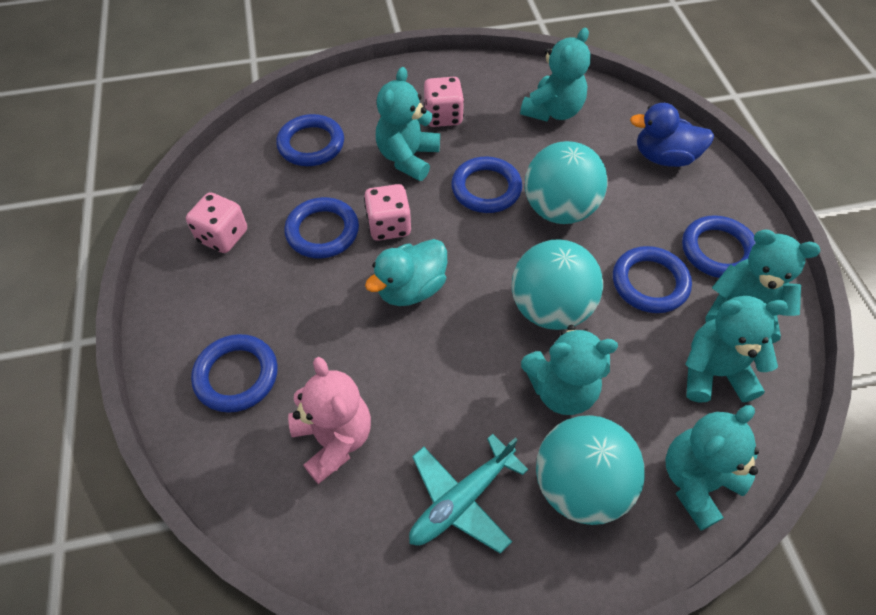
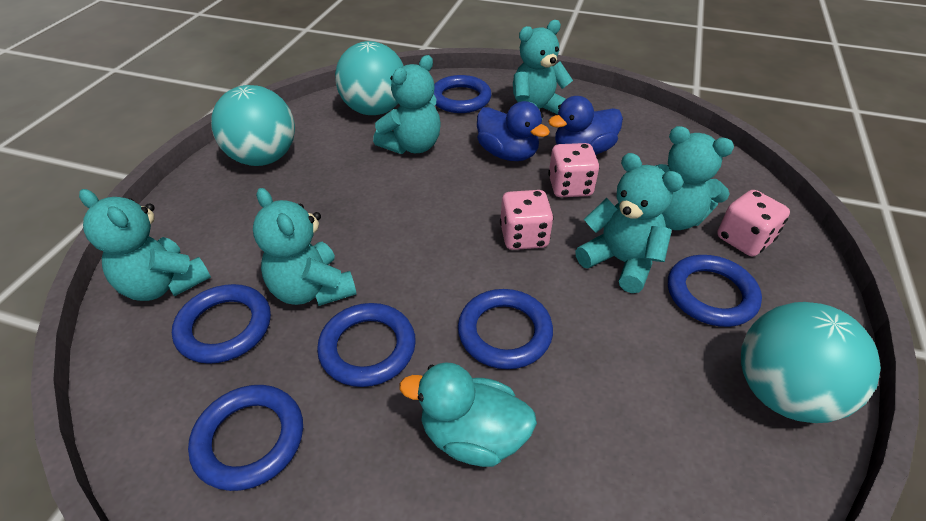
blue duck: [630,103,714,167] = 1 -> [477,101,550,161] [548,96,623,155] = 2
pink teddy bear: [288,357,371,484] = 1 -> none = 0
turquoise plane: [409,434,528,554] = 1 -> none = 0

